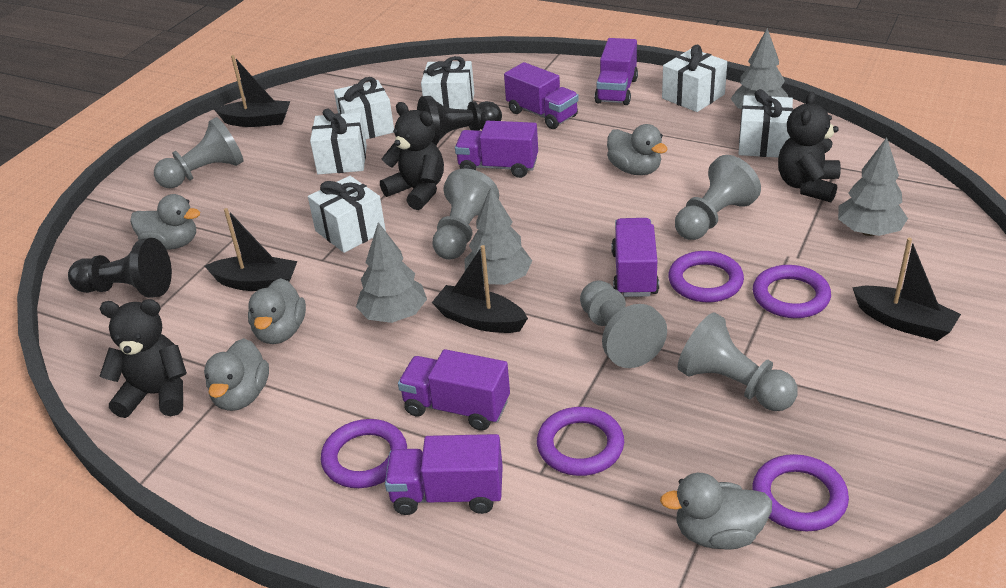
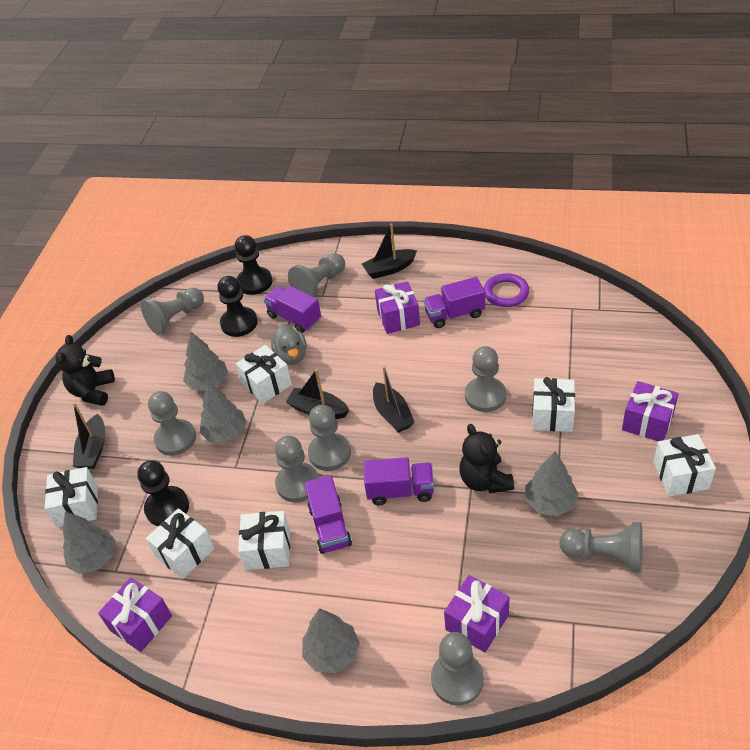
black pawn: [68,238,172,298] [417,96,502,145] = 2 -> [137,460,189,526] [217,276,258,337] [235,235,272,295] = 3
black teddy bear: [99,299,187,418] [380,102,444,210] [778,92,841,202] = 3 -> [55,335,115,406] [459,424,514,493] = 2
grey duck: [130,194,200,250] [204,338,269,411] [248,278,306,344] [607,124,668,175] [660,473,772,549] = 5 -> [271,324,307,365] = 1
grey pawn: [154,117,243,188] [432,169,499,260] [580,280,667,368] [675,155,761,240] [678,313,798,411] = 5 -> [141,288,204,335] [148,391,196,456] [275,436,319,502] [288,253,345,297] [308,405,351,471] [431,632,484,706] [465,346,506,412] [559,522,643,573] = 8
grey tree: [356,222,427,323] [465,187,532,285] [731,28,788,109] [838,138,908,236] = 4 -> [63,511,116,574] [183,332,228,390] [199,383,246,443] [302,608,360,673] [525,451,578,516] = 5
purple gift: none = 0 -> [98,578,172,652] [375,281,420,334] [444,575,509,652] [622,381,679,441] = 4
purple ring: [321,419,407,488] [537,407,624,476] [668,251,744,302] [752,454,849,531] [753,265,831,318] = 5 -> [484,273,529,307] = 1
purple truck: [385,434,503,515] [398,349,510,431] [455,121,538,178] [504,62,579,129] [594,38,638,105] [611,218,659,297] = 6 -> [264,286,321,333] [304,475,352,554] [364,457,434,505] [424,277,485,328] = 4

